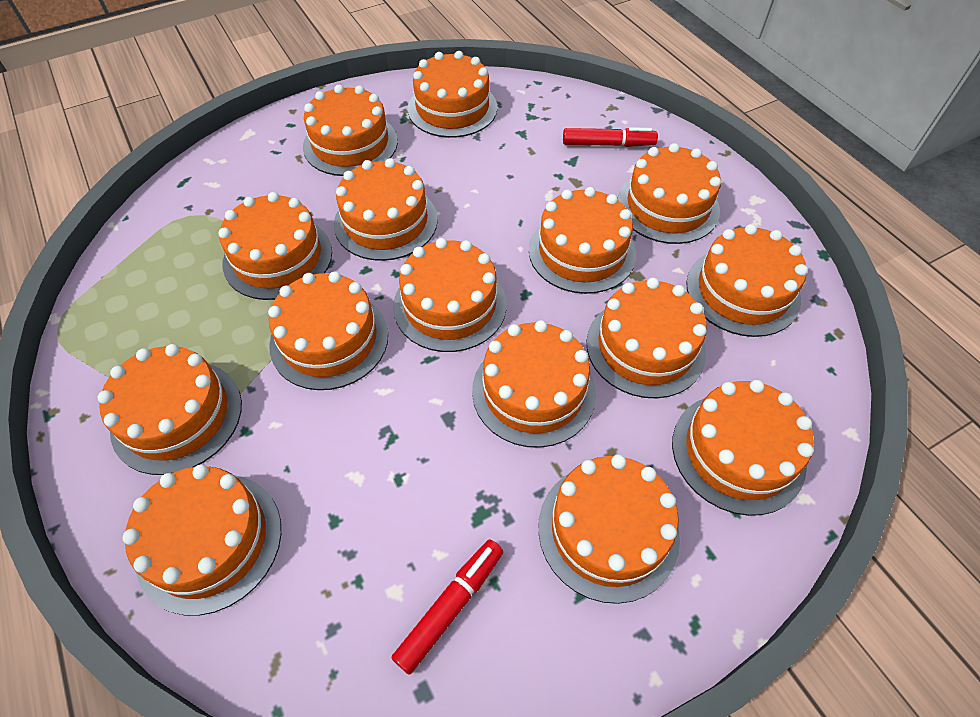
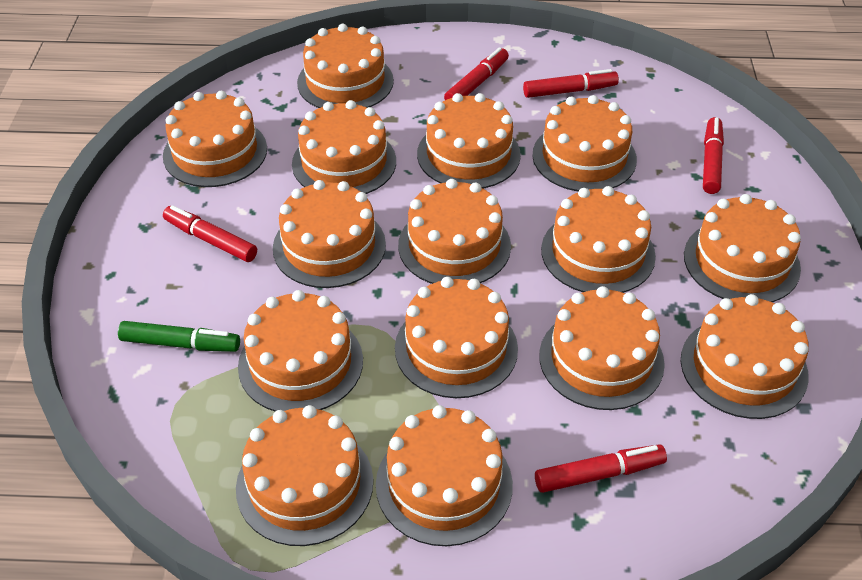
green marker: none = 0 -> [118,321,240,352] = 1
red marker: [391,539,503,675] [563,127,658,147] = 2 -> [163,205,257,262] [444,47,509,100] [523,69,619,98] [535,445,667,493] [703,117,724,194] = 5

